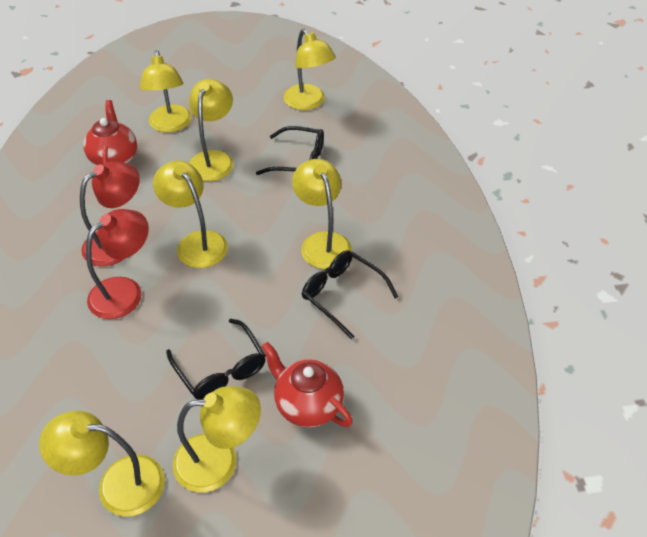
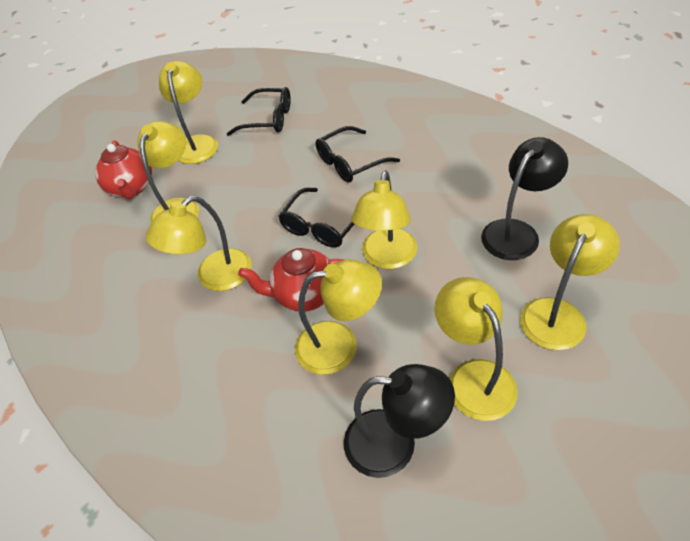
black lamp: none = 0 -> [344,364,455,478] [481,137,568,260] = 2
red lamp: [80,161,140,266] [86,209,149,319] = 2 -> none = 0

